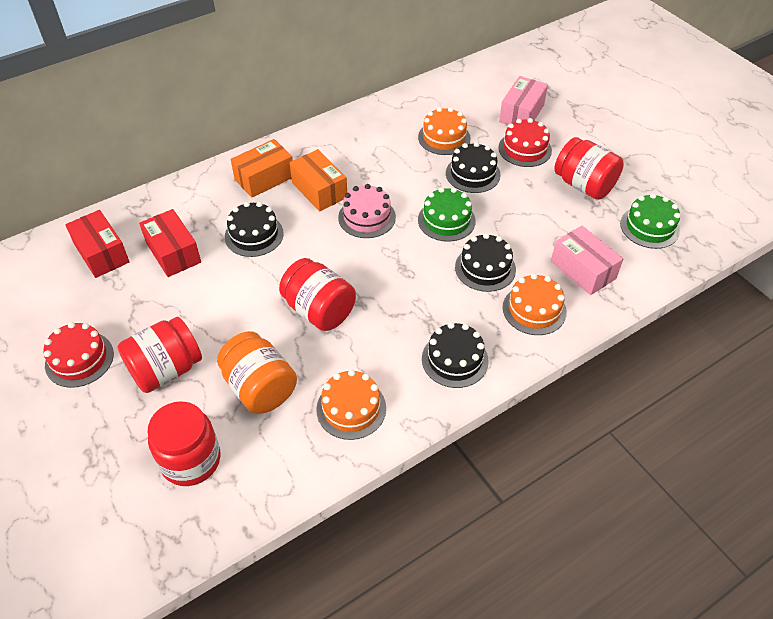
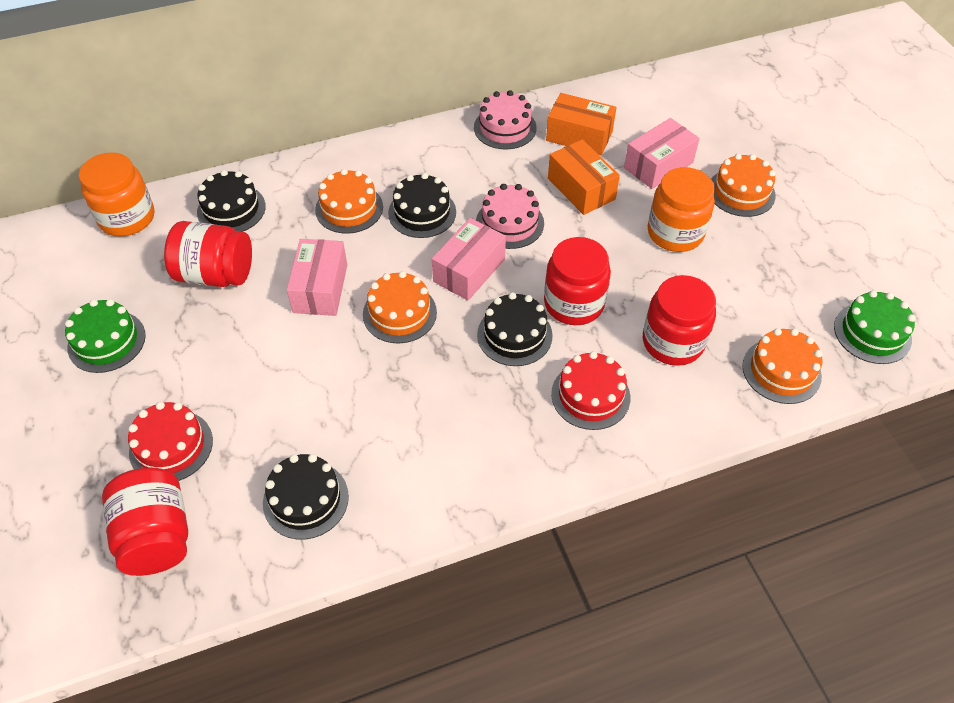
orange cake: [316,369,386,440] [418,107,471,155] [503,273,567,335] = 3 -> [315,169,383,234] [363,271,437,343] [711,154,776,217] [742,328,823,404] = 4
orange jar: [217,331,297,414] = 1 -> [79,152,154,237] [648,167,715,252] = 2
pink box: [499,76,548,125] [551,226,623,295] = 2 -> [287,239,347,316] [432,218,506,300] [624,118,700,189] = 3
pink cake: [338,184,396,238] = 1 -> [474,90,537,150] [476,184,544,249] = 2
red box: [65,210,130,278] [139,209,201,277] = 2 -> none = 0

